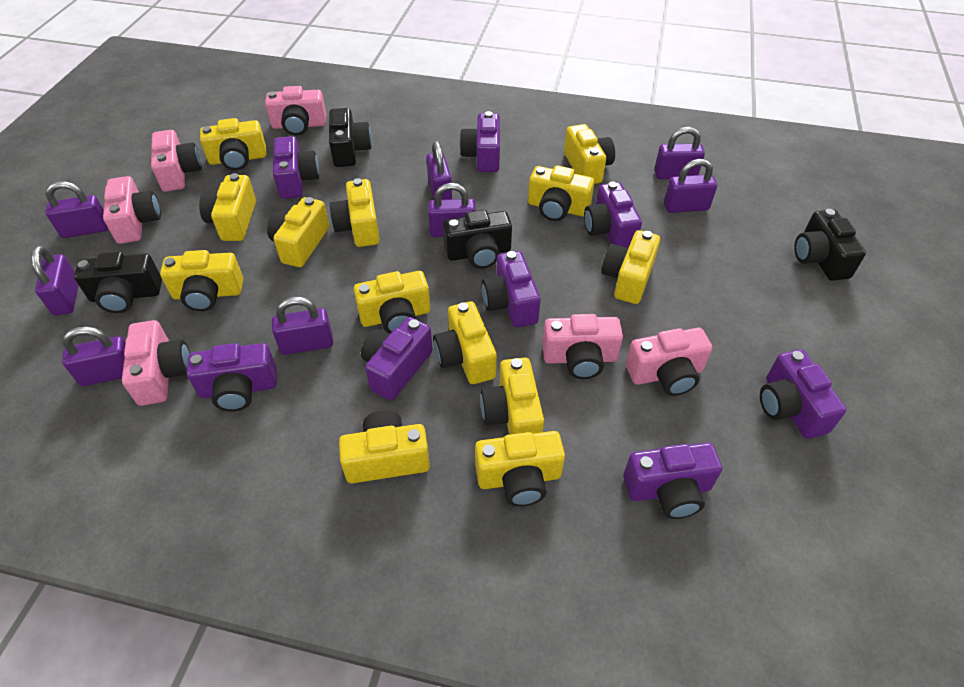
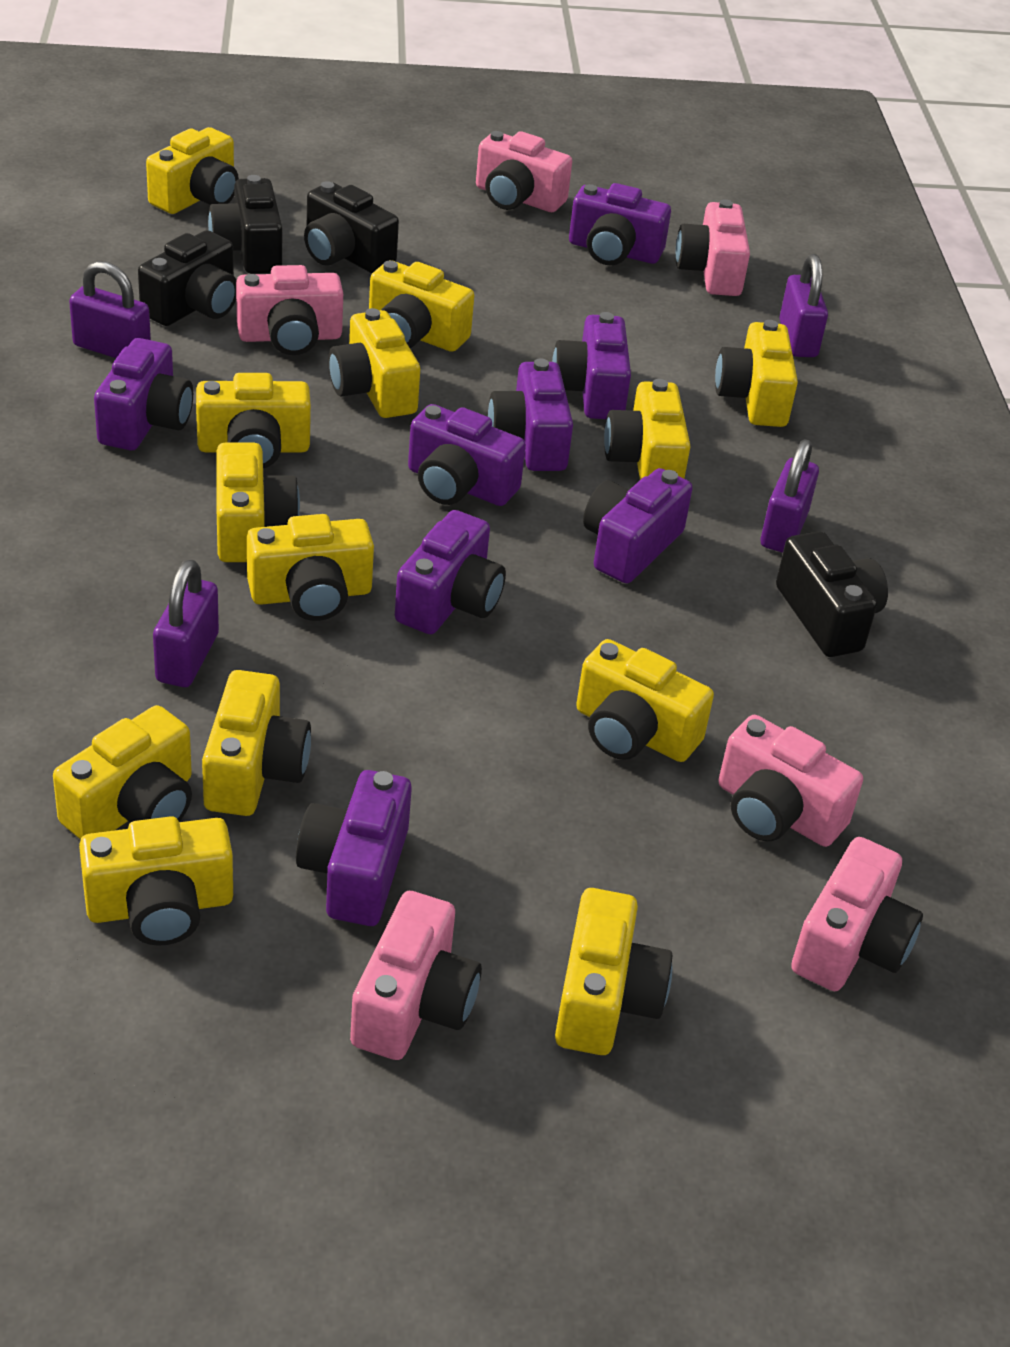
purple padlock: [31,246,79,315] [45,181,108,238] [62,326,125,386] [272,297,333,355] [426,141,452,200] [428,183,476,237] [654,127,705,179] [664,159,717,213] = 8 -> [69,261,151,358] [153,559,219,687] [760,439,819,553] [779,254,828,357] = 4

